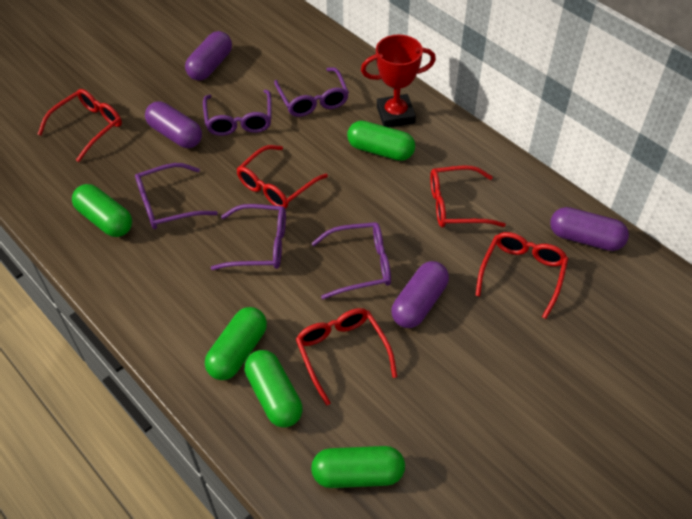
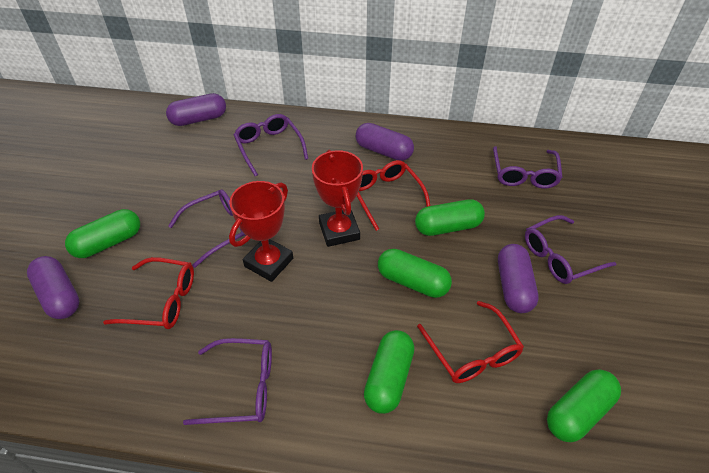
red glasses: [38,89,122,162] [237,145,328,209] [296,308,397,406] [430,166,506,228] [475,232,568,319] = 5 -> [103,257,194,329] [357,160,430,231] [417,301,524,383] = 3
red trophy: [361,35,436,127] = 1 -> [229,181,293,282] [312,150,363,247] = 2

